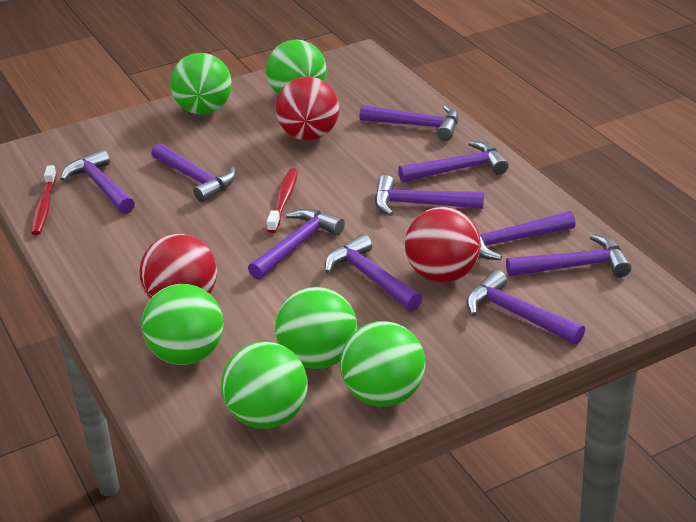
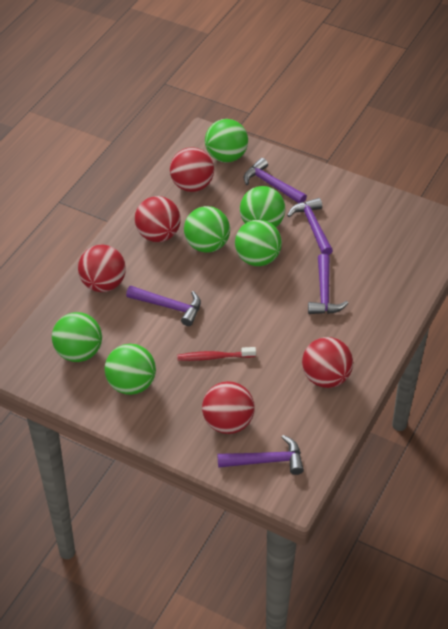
purple hammer: [61,149,135,214] [151,143,236,202] [248,209,345,280] [325,234,423,311] [359,105,458,141] [375,175,484,216] [398,141,509,182] [467,270,585,344] [479,211,576,260] [506,234,632,277] = 10 -> [126,285,201,326] [218,435,304,475] [244,158,307,203] [287,198,333,255] [308,253,348,314] = 5
red ball: [139,234,217,299] [276,76,339,141] [405,207,481,283] = 3 -> [78,245,126,292] [135,196,181,242] [170,147,214,192] [202,381,255,434] [302,337,353,388] = 5
red toothbrush: [31,165,57,235] [267,168,298,233] = 2 -> [177,347,256,361] = 1

